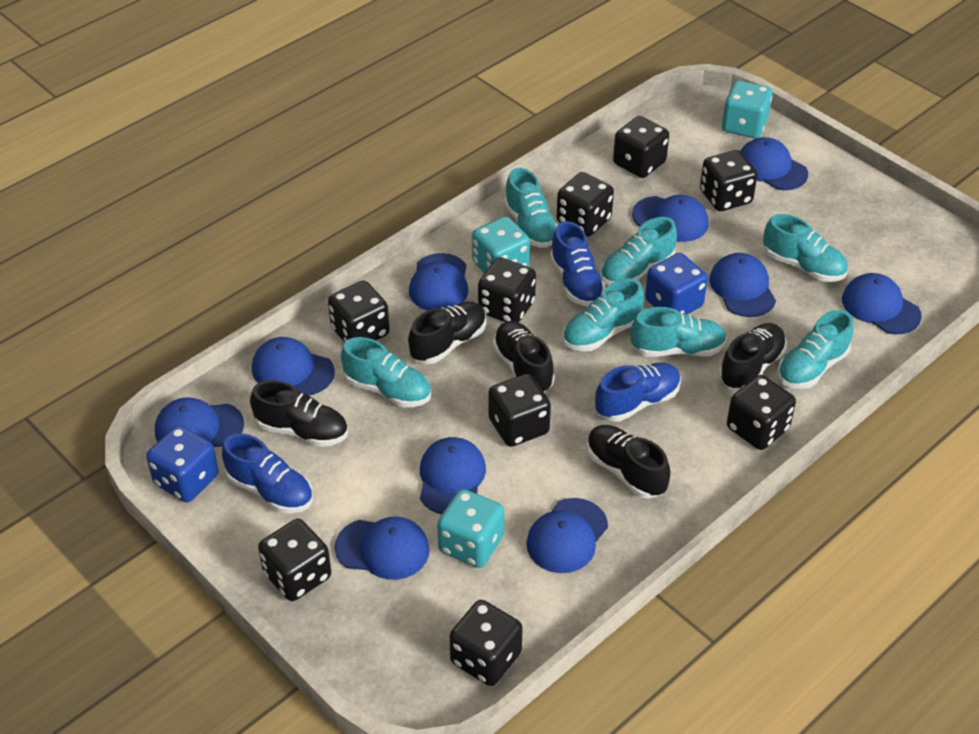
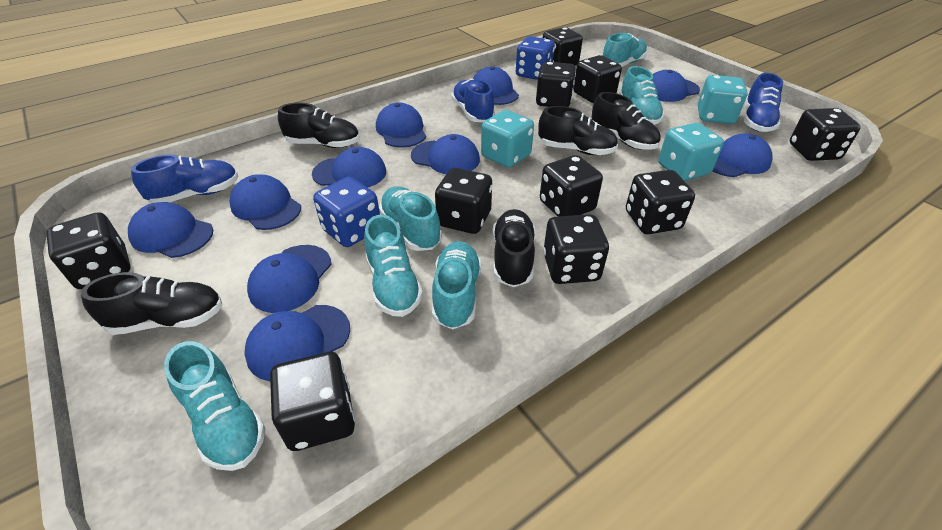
black dice: [258,519,331,601] [328,280,390,342] [449,600,523,686] [478,257,536,322] [488,374,551,447] [557,172,614,237] [613,116,669,178] [700,150,757,211] [727,375,796,450] = 9 -> [46,212,131,289] [270,352,355,451] [435,168,492,234] [536,61,576,107] [540,155,603,217] [543,27,583,66] [543,214,609,284] [573,55,622,103] [626,170,695,234] [790,108,861,161] = 10
turquoise shoe: [341,337,431,407] [504,168,557,248] [563,278,644,351] [600,217,677,285] [631,307,727,357] [763,214,848,282] [777,310,854,389] = 7 -> [164,341,266,471] [364,215,423,317] [379,186,442,251] [432,241,481,330] [603,33,647,67] [619,66,665,125] = 6

